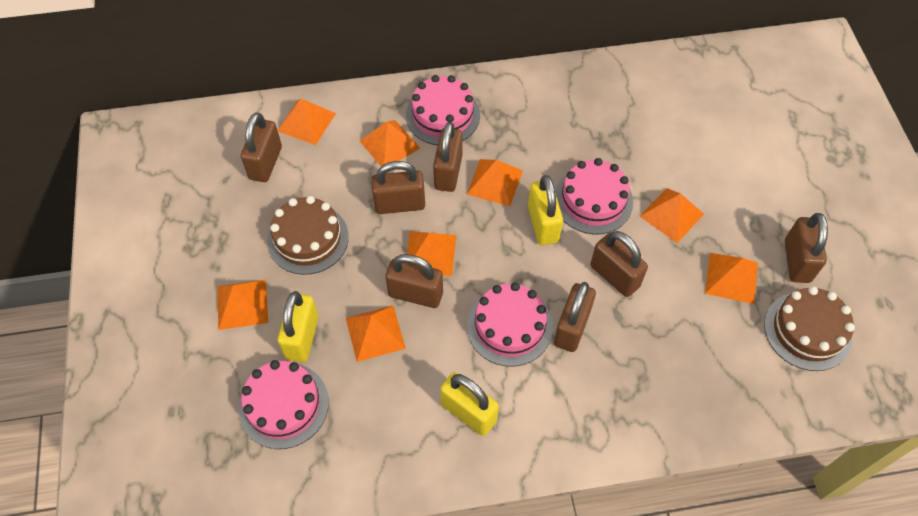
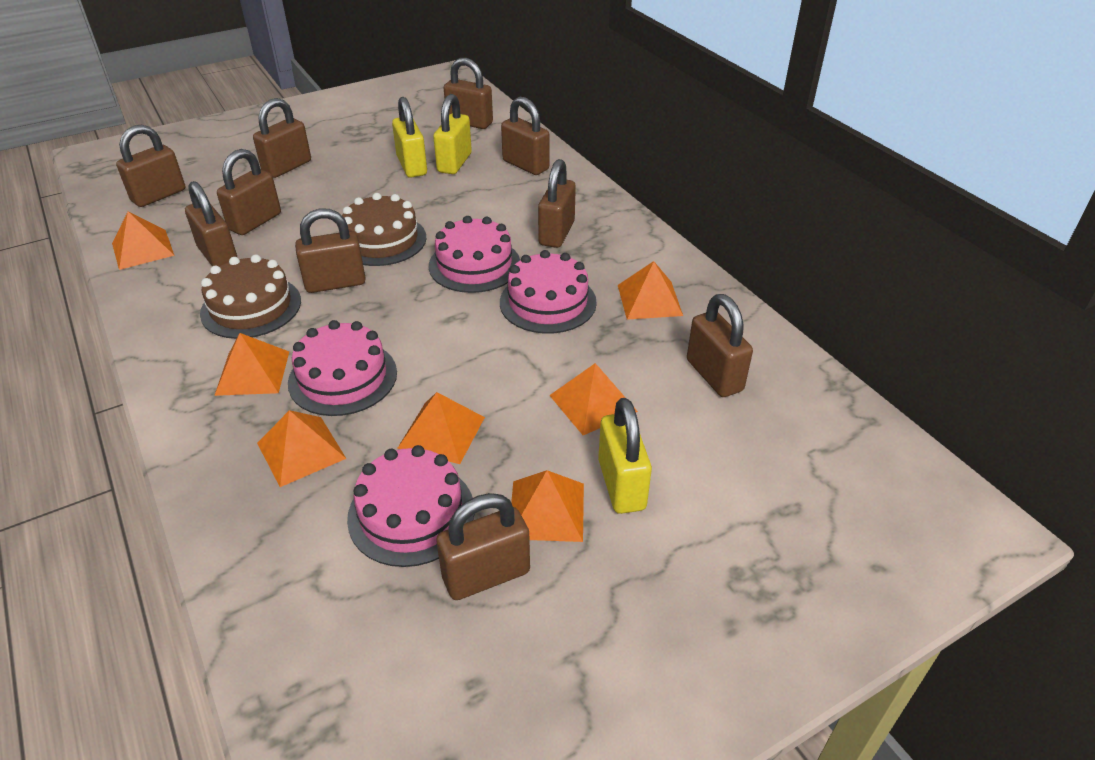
brown padlock: [241,112,282,182] [371,161,425,214] [386,254,443,308] [433,122,463,192] [554,282,596,352] [590,231,648,297] [785,213,828,283] = 7 -> [116,125,185,207] [185,181,238,266] [217,149,281,235] [253,98,311,178] [295,208,366,293] [436,493,530,600] [444,58,493,129] [501,97,549,175] [538,159,576,248] [687,294,753,397] = 10
orange pyramid: [217,280,268,330] [278,99,336,145] [346,306,406,362] [360,120,420,166] [407,231,456,276] [467,159,523,206] [640,188,704,243] [705,253,758,304] = 8 -> [112,212,175,270] [214,333,289,396] [257,410,346,487] [397,392,485,464] [511,470,584,542] [549,363,638,435] [618,261,683,320] = 7

